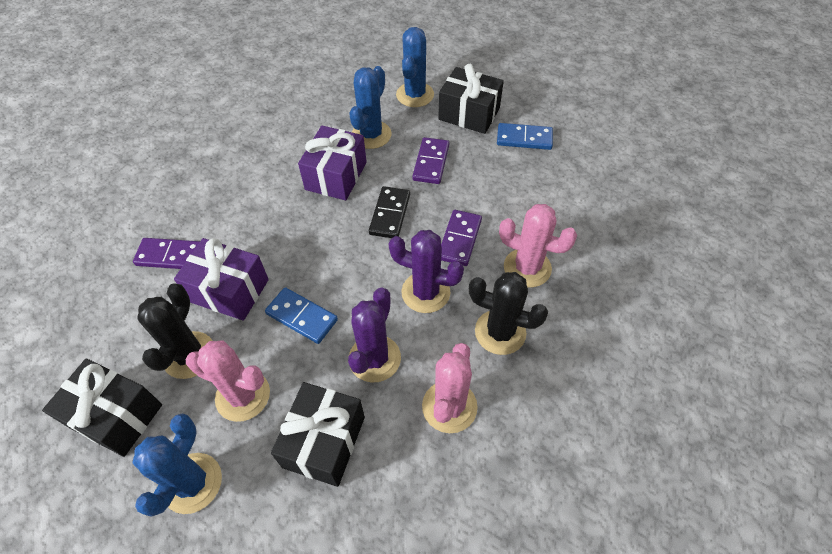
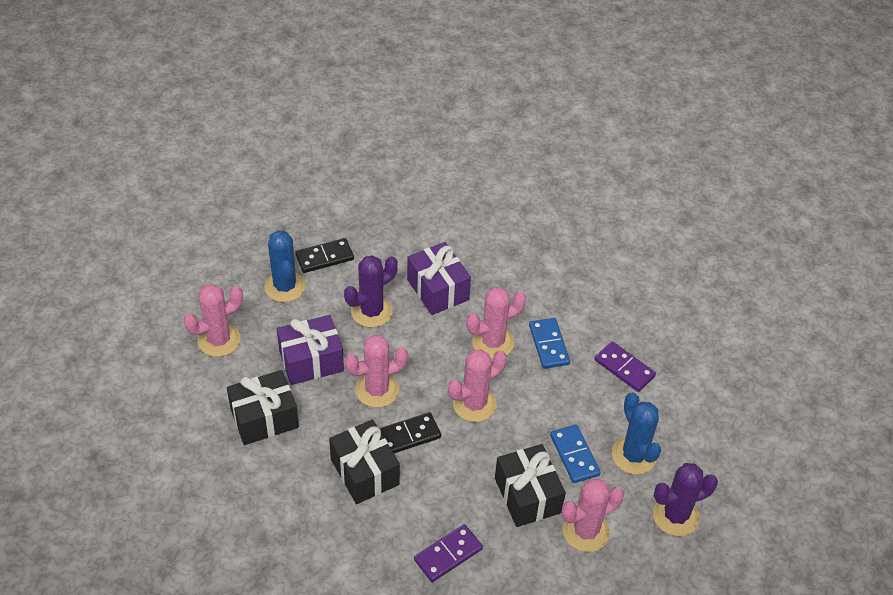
black cactus: [137,283,213,379] [469,272,548,355] = 2 -> none = 0
black domino: [369,186,410,238] = 1 -> [295,238,354,273] [379,412,441,453] = 2
blue cactus: [133,413,222,517] [349,66,392,149] [396,27,434,107] = 3 -> [264,230,306,302] [612,392,661,475] = 2
pink cactus: [186,340,270,422] [422,343,478,433] [499,204,577,287] = 3 -> [183,284,243,357] [344,335,408,408] [448,349,507,422] [466,287,526,359] [561,479,624,552] = 5
purple domino: [133,238,200,269] [412,137,449,184] [441,210,482,266] = 3 -> [414,524,483,582] [595,341,656,392] = 2

